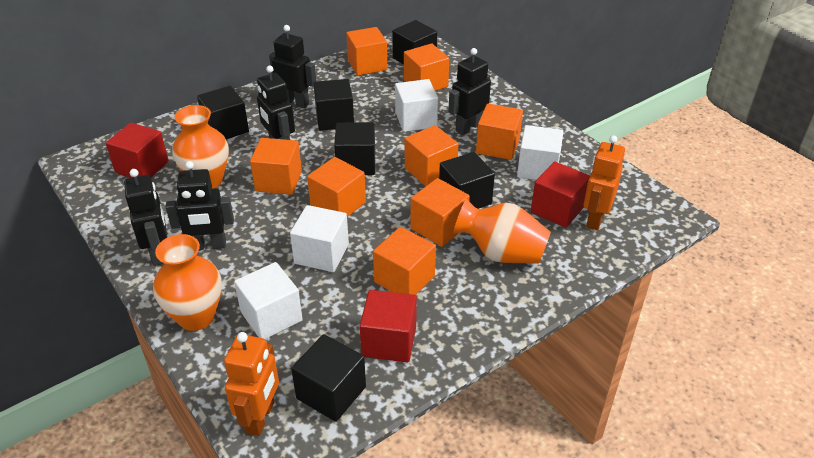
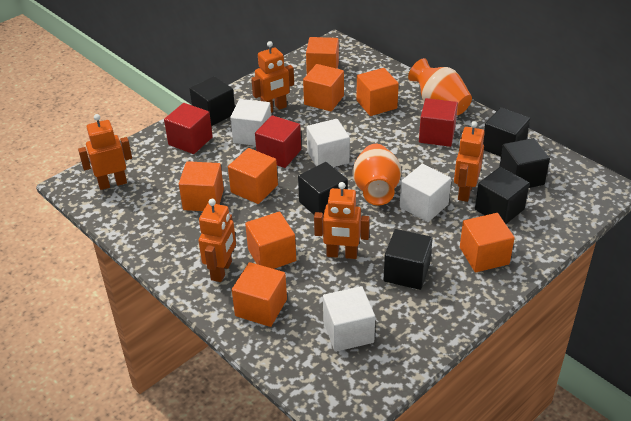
black robot: [124,169,167,266] [166,161,234,250] [257,66,295,140] [269,25,316,108] [449,48,491,135] = 5 -> none = 0
orange robot: [224,332,279,436] [583,135,625,230] = 2 -> [78,114,132,190] [198,199,236,282] [251,41,294,113] [314,182,370,259] [454,121,485,202] = 5
orange vase: [153,234,222,331] [172,105,229,189] [453,199,551,264] = 3 -> [353,144,402,205] [408,58,472,115] = 2

